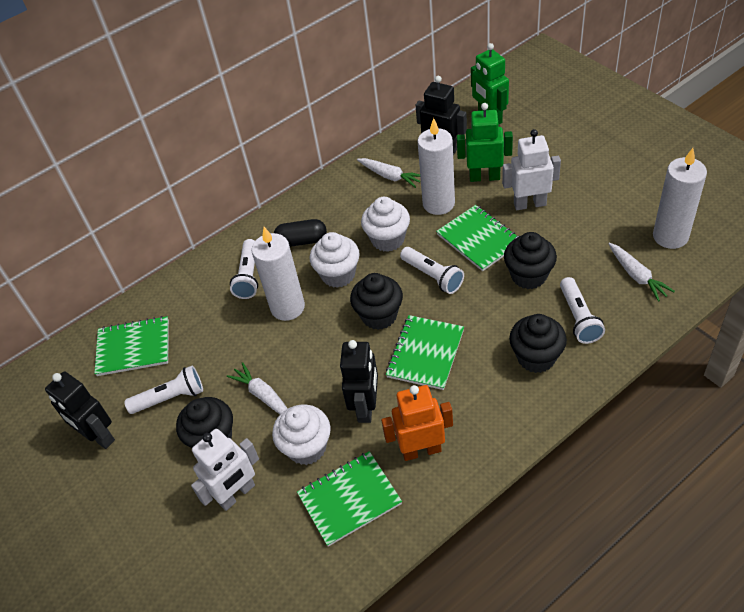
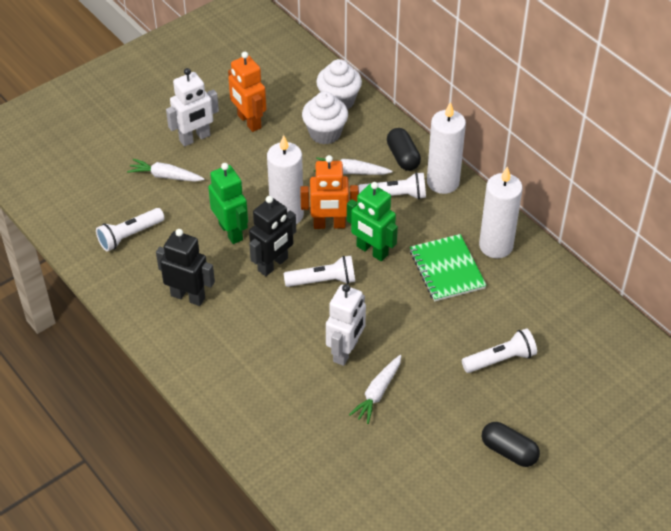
black capsule: [274,219,327,247] = 1 -> [387,128,421,171] [482,422,540,467] = 2
black cupcake: [176,397,233,448] [350,273,403,330] [504,232,557,289] [509,314,567,373] = 4 -> none = 0
black robot: [45,371,115,449] [340,340,378,423] [416,76,467,155] = 3 -> [156,229,215,306] [249,196,296,276] = 2
green notebook: [94,316,169,376] [297,451,402,547] [386,315,464,390] [436,205,519,271] = 4 -> [410,234,487,301] = 1
orange robot: [381,385,453,461] = 1 -> [228,52,266,132] [300,155,358,229] = 2
white cupcake: [272,404,331,465] [310,232,360,288] [361,197,410,252] = 3 -> [302,91,348,144] [316,59,362,109] = 2

